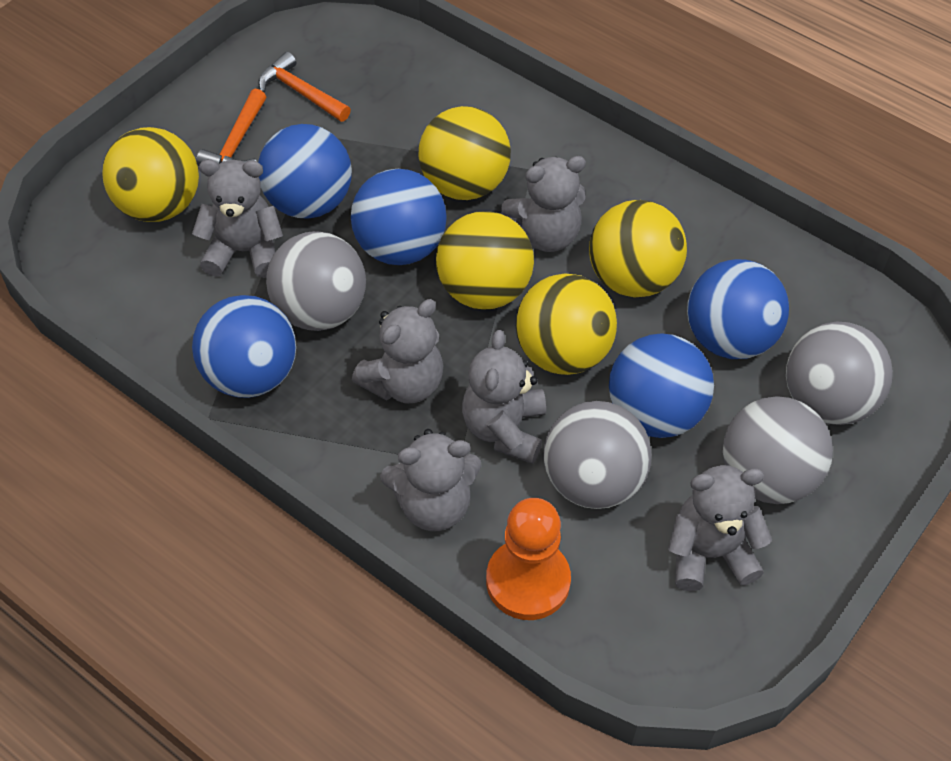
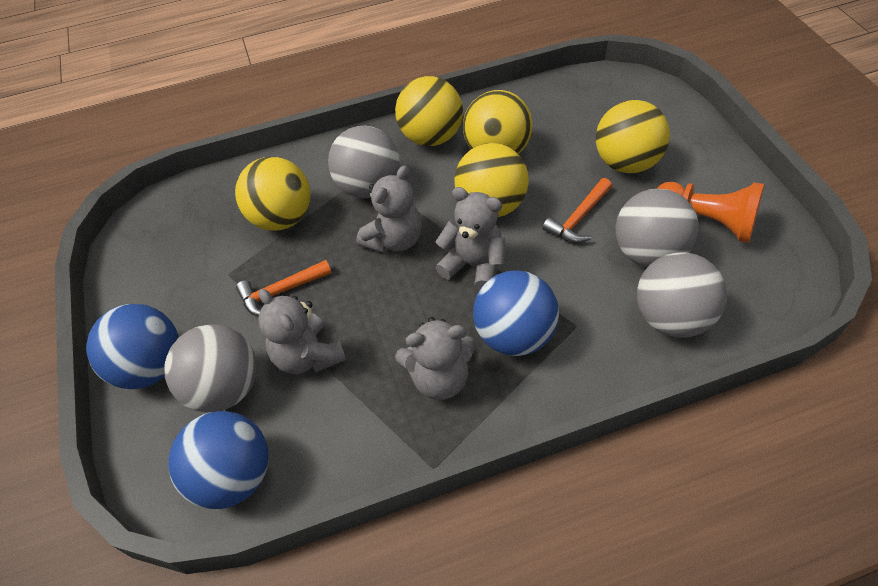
blue ball: [192,295,296,398] [258,124,352,219] [351,169,447,265] [609,333,714,438] [687,259,789,359] = 5 -> [86,304,179,389] [168,411,269,509] [473,270,559,356] = 3
grey teddy bear: [192,159,283,278] [352,299,444,403] [380,429,481,531] [462,330,546,464] [501,156,586,252] [668,465,772,591] = 6 -> [258,289,346,374] [356,165,422,253] [395,317,476,400] [435,187,505,291] = 4

